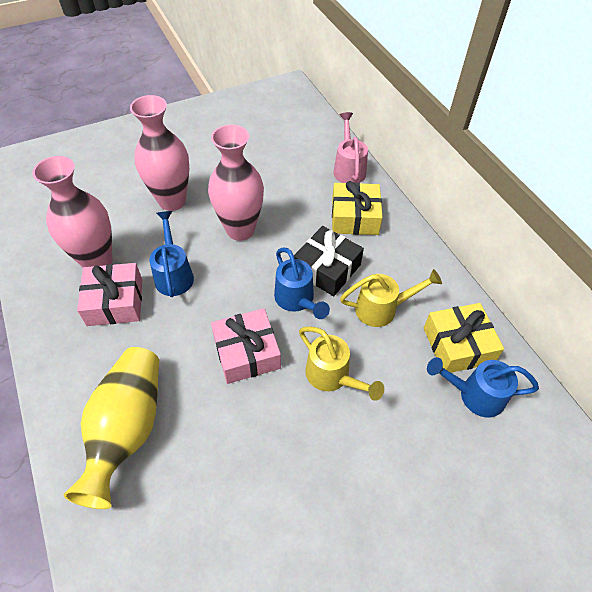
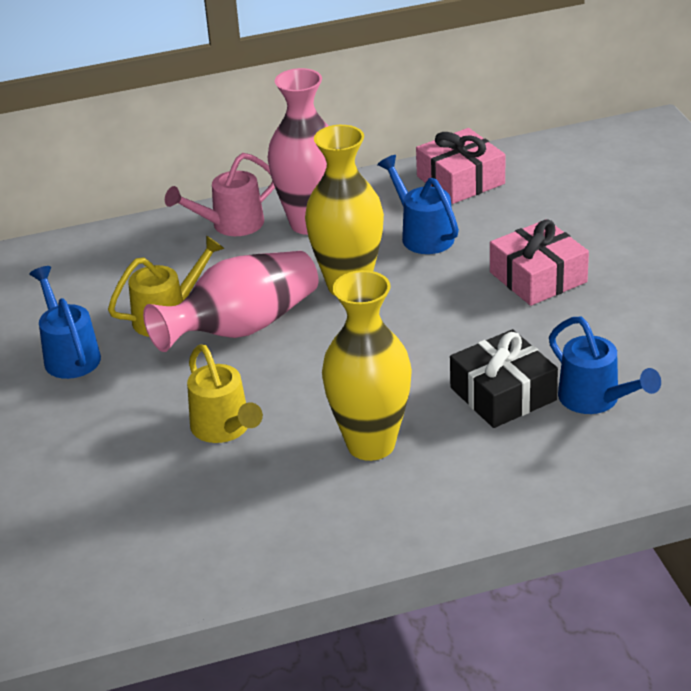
pink vase: [32,156,113,267] [130,95,189,211] [208,124,264,241] = 3 -> [143,251,318,352] [268,68,329,235] = 2
yellow gift: [332,181,383,235] [424,303,504,373] = 2 -> none = 0
yellow vase: [64,347,159,509] = 1 -> [305,125,384,296] [322,270,412,461] = 2

